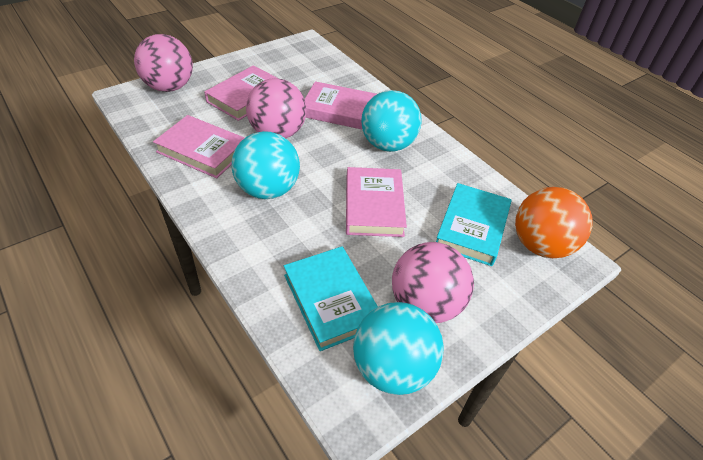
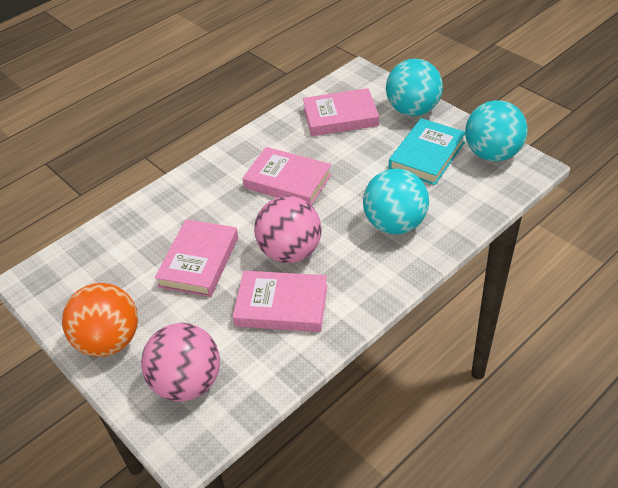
pink ball: [134,34,193,92] [246,78,306,138] [392,242,474,323] = 3 -> [141,323,220,402] [254,196,322,263] = 2
turquoise book: [284,247,378,351] [436,183,511,266] = 2 -> [389,118,465,185] = 1

